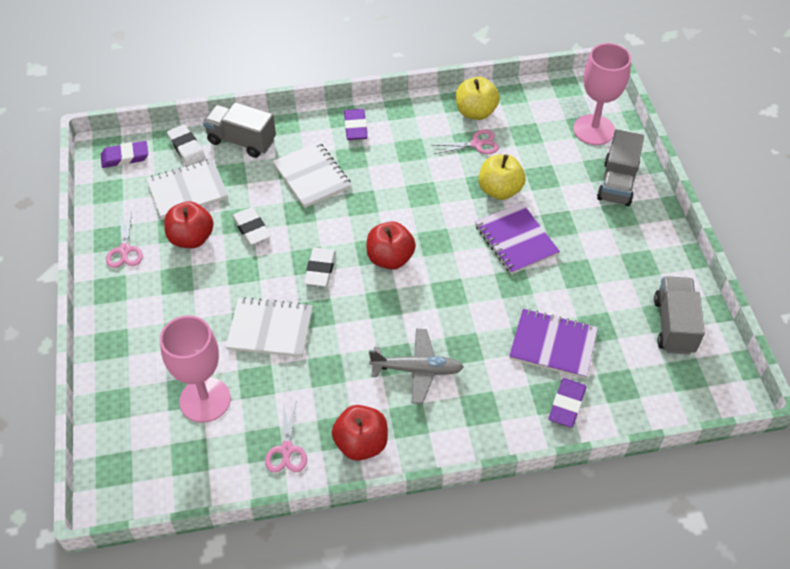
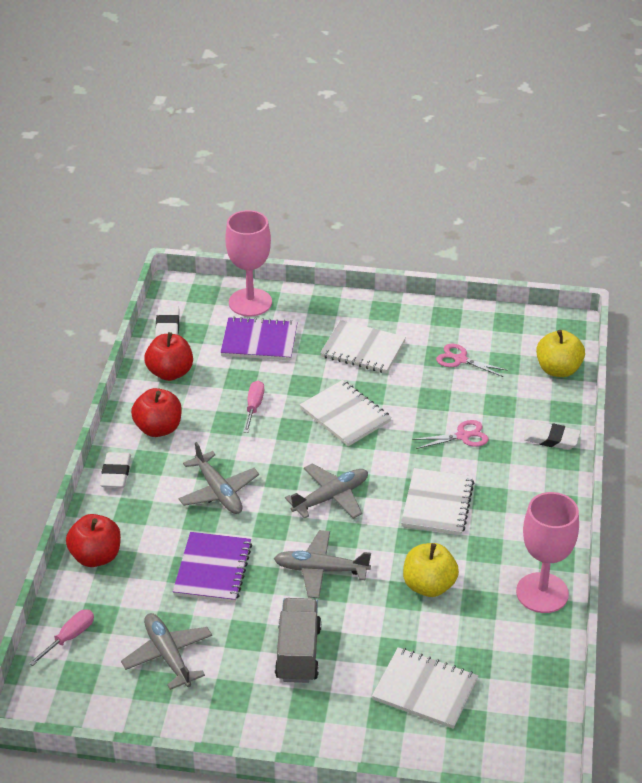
grey plane: [369,329,464,404] = 1 -> [121,613,212,690] [178,442,259,514] [274,530,371,598] [285,463,368,519] = 4
grey truck: [203,102,276,158] [597,130,644,206] [654,276,705,355] = 3 -> [275,598,321,683] = 1
pink scissors: [106,212,143,268] [265,399,307,472] [433,129,499,154] = 3 -> [412,420,489,449] [436,344,508,377] = 2
pink screwdriver: none = 0 -> [29,609,94,666] [244,380,264,433] = 2
purple eraser: [101,141,148,168] [344,109,368,140] [549,378,586,428] = 3 -> none = 0
white notebook: [146,159,228,219] [226,297,313,357] [273,142,351,208] = 3 -> [300,380,392,446] [320,320,406,373] [372,647,478,729] [401,468,474,535] = 4

